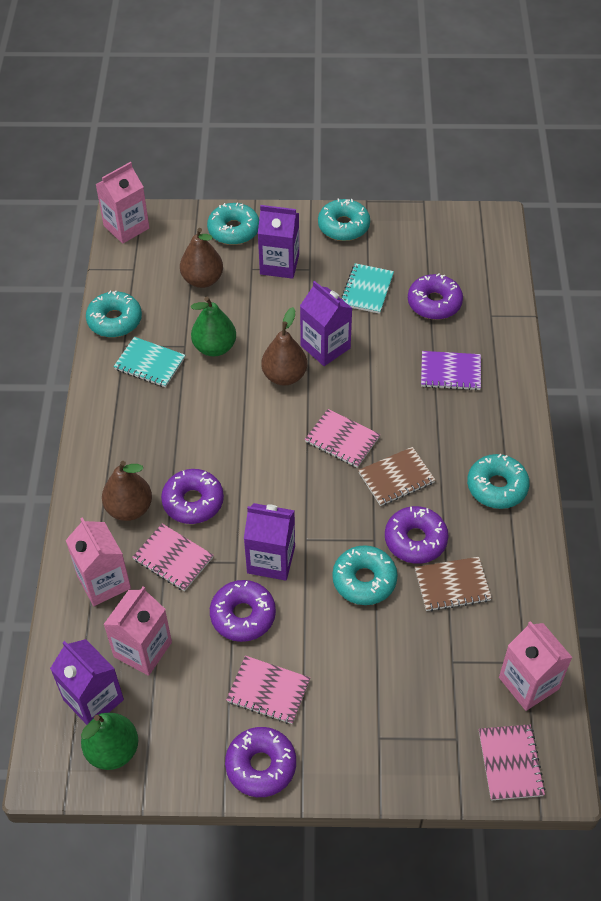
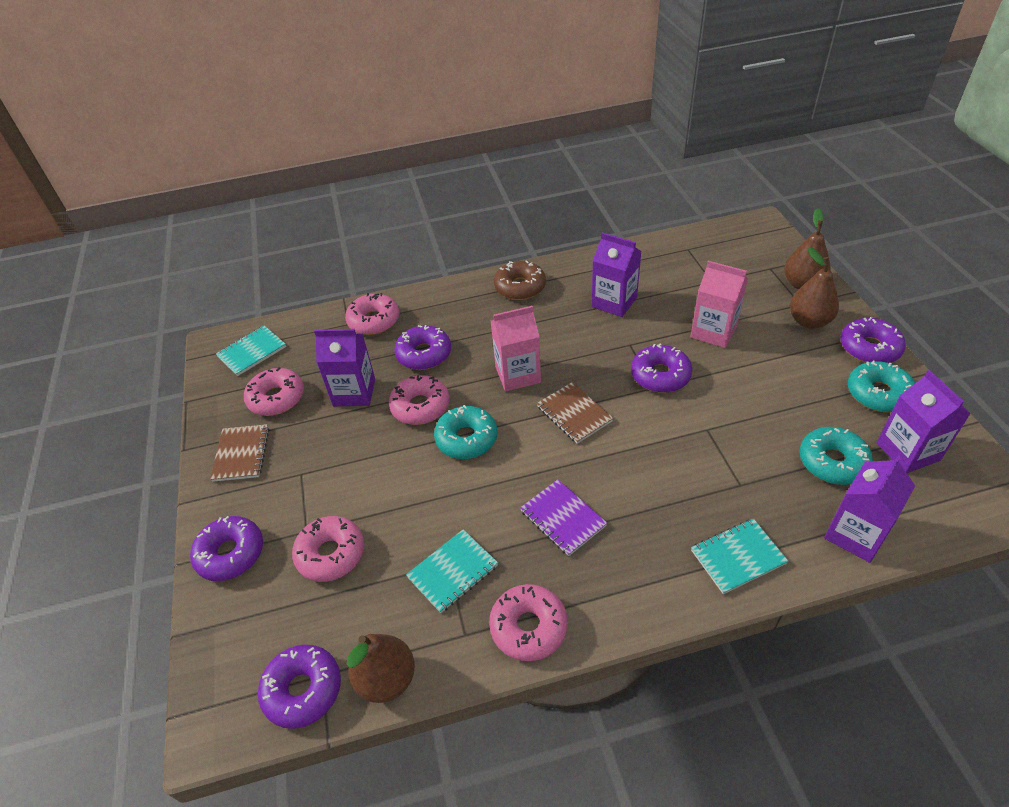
brown donut: none = 0 -> [494,260,546,300] = 1
green pear: [81,713,138,770] [191,297,236,356] = 2 -> none = 0
pink carton: [66,517,131,606] [95,162,149,244] [103,586,172,676] [499,621,573,711] = 4 -> [491,306,541,392] [690,261,748,348] = 2
pink donut: none = 0 -> [244,367,304,416] [292,516,364,582] [345,293,399,335] [389,375,449,425] [489,584,568,661] = 5
pink notebook: [133,524,213,591] [226,656,310,724] [305,409,380,468] [479,724,545,801] = 4 -> none = 0
turquoise donut: [86,291,142,337] [207,203,259,245] [318,198,370,241] [332,545,397,605] [467,454,530,509] = 5 -> [434,405,497,459] [799,427,873,485] [848,360,915,412] = 3
turquoise notebook: [113,337,185,388] [341,263,394,314] = 2 -> [216,325,286,376] [406,529,498,613] [691,519,789,594] = 3

